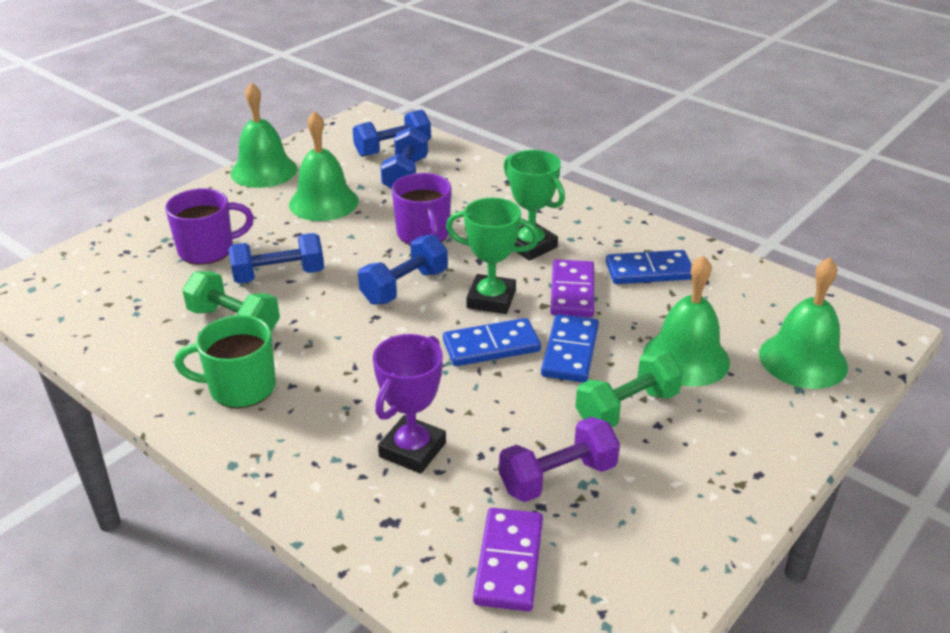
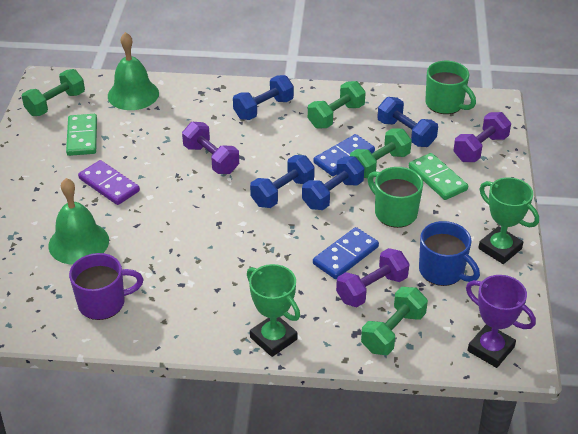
blue domino: [443,318,541,366] [541,314,599,383] [606,250,692,284] = 3 -> [313,134,375,176] [313,227,379,279] = 2
blue mug: none = 0 -> [419,221,480,286] = 1
green bell: [231,82,297,188] [289,111,359,221] [643,255,730,387] [759,257,848,389] = 4 -> [49,178,109,265] [108,32,159,110] = 2
green domino: none = 0 -> [66,114,97,156] [409,153,468,200] = 2
green dumbbell: [182,271,280,332] [575,350,683,427] = 2 -> [22,69,85,116] [308,81,366,128] [350,128,412,178] [361,287,428,355] = 4
green mug: [174,315,276,408] = 1 -> [368,167,423,228] [425,61,476,114] = 2
purple domino: [473,508,543,611] [550,259,594,317] = 2 -> [78,160,140,205] = 1
purple dumbbell: [499,417,620,502] = 1 -> [182,122,239,174] [336,248,409,307] [453,112,511,162] = 3
purple mug: [165,188,254,265] [392,173,451,245] = 2 -> [69,253,144,320] = 1

